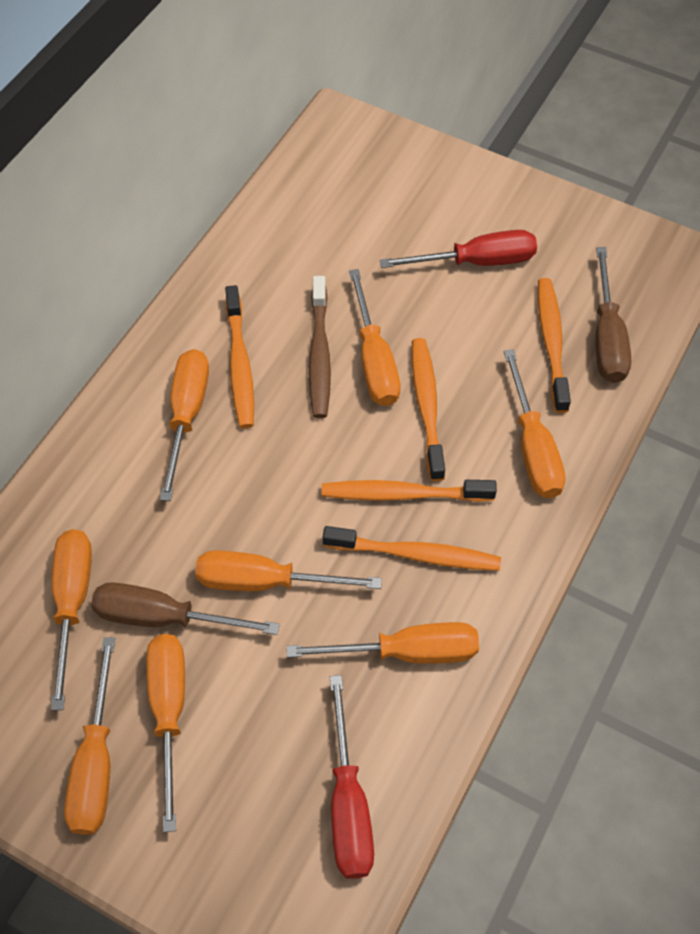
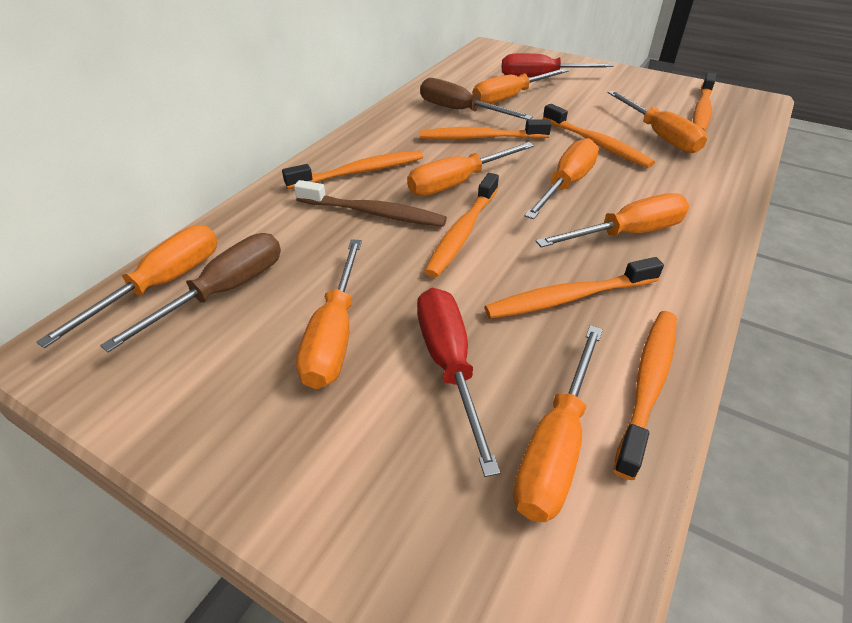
orange toothbrush: [225,285,254,429] [321,480,497,502] [323,526,501,571] [412,338,445,481] [538,278,571,413] = 5 -> [282,150,423,189] [419,119,551,139] [424,173,499,278] [484,257,664,319] [543,104,655,168] [613,311,677,480] [693,72,716,131] = 7

